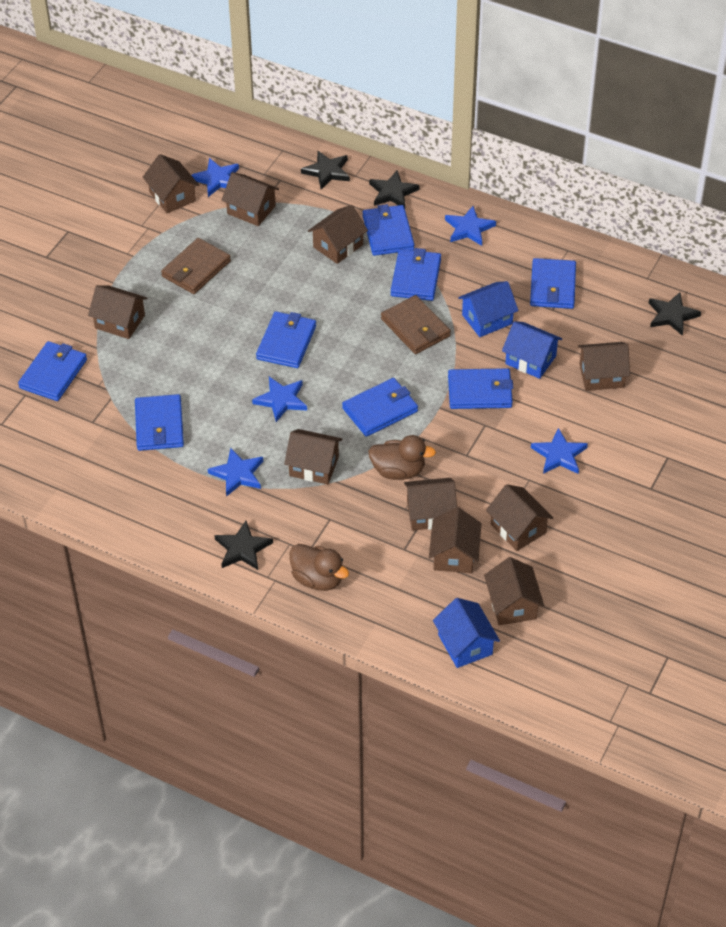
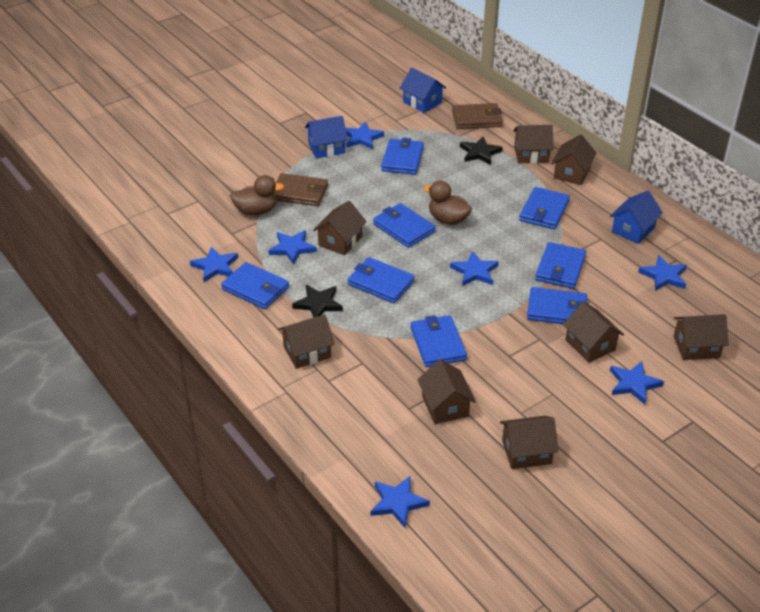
black star: [214,521,273,570] [301,151,350,189] [369,171,419,208] [649,292,701,336] = 4 -> [292,285,343,318] [460,136,503,165] = 2
blue star: [191,158,239,197] [208,448,263,497] [252,377,307,422] [445,206,496,246] [531,428,588,474] = 5 -> [190,247,238,282] [268,230,317,265] [346,122,384,149] [371,475,430,528] [450,251,499,286] [610,361,664,405] [638,255,687,291] = 7
brown house: [88,285,147,339] [143,154,199,213] [222,172,279,226] [284,429,342,484] [308,205,368,264] [404,478,457,530] [429,507,481,573] [484,557,544,625] [486,484,554,551] [578,342,630,391] = 10 -> [278,314,335,369] [313,201,367,255] [417,359,476,424] [500,416,559,469] [513,125,554,163] [551,134,597,185] [563,302,624,363] [674,314,729,360] = 8

